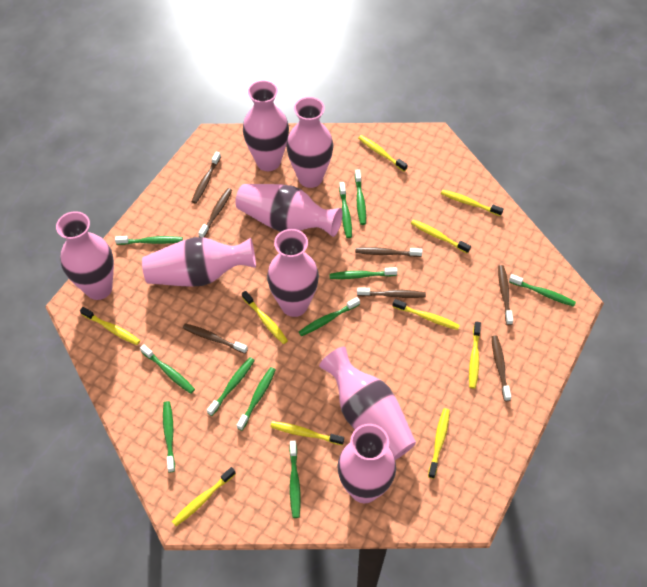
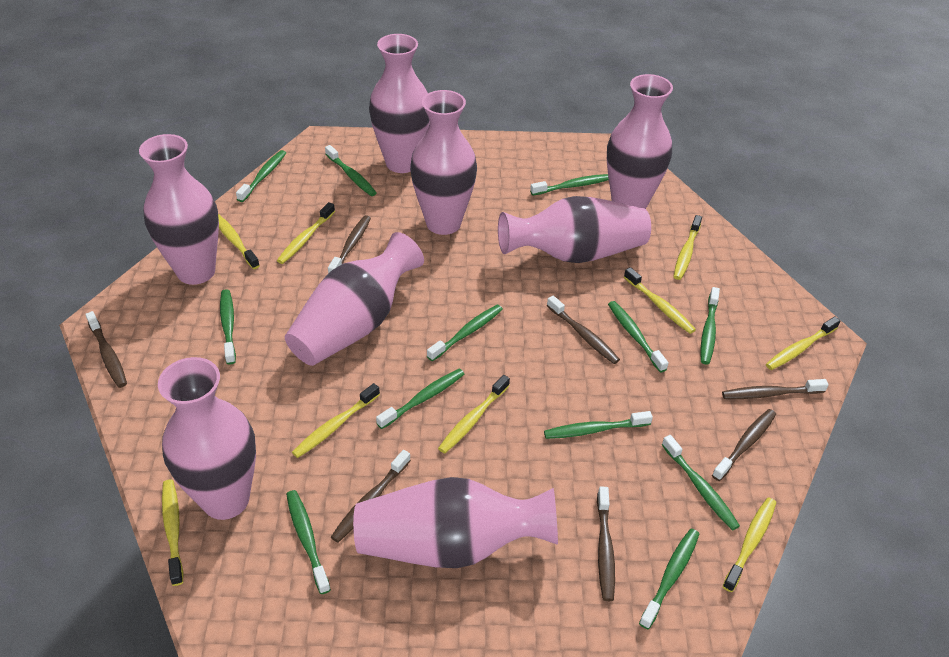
green toothbrush: [115,236,183,245] [140,344,195,394] [163,401,175,472] [207,357,255,416] [236,367,276,431] [289,441,301,518] [299,297,360,336] [329,267,398,279] [339,182,352,238] [355,169,366,225] [509,274,576,307] = 11 -> [220,289,236,365] [236,150,286,202] [286,490,331,594] [325,145,377,196] [376,369,464,429] [427,304,503,361] [530,174,609,195] [544,411,653,439] [608,301,669,372] [639,529,699,629] [662,435,740,530] [700,287,720,365] = 12
yellow toothbrush: [80,307,140,345] [172,467,236,526] [242,291,288,344] [270,421,344,445] [358,135,408,172] [393,299,460,330] [411,220,471,254] [428,408,450,479] [441,190,503,216] [469,322,481,389] = 10 -> [162,480,183,586] [218,214,260,269] [277,202,335,264] [292,383,380,458] [438,375,510,454] [624,267,696,334] [673,215,702,280] [722,497,776,592] [766,316,840,370] = 9

